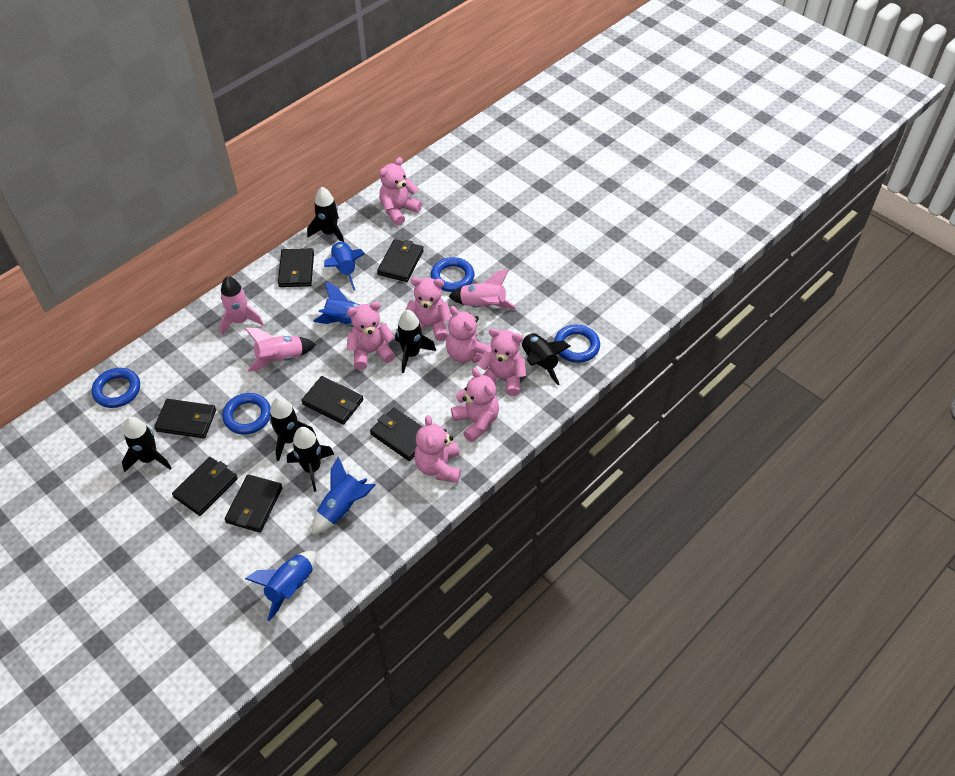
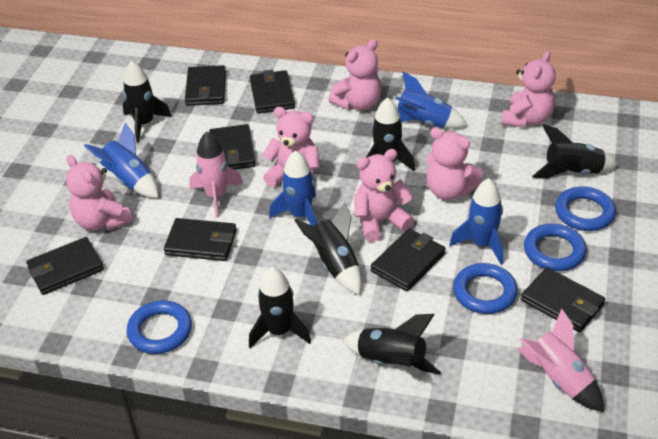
pink rocket: [220,276,264,336] [245,328,316,372] [449,269,517,309] = 3 -> [189,132,243,218] [517,308,604,412] = 2
pink teddy bear: [347,302,395,370] [379,157,422,226] [406,277,451,341] [414,415,461,483] [446,306,492,363] [451,368,499,442] [477,328,526,396] = 7 -> [66,155,133,231] [262,107,320,187] [329,39,382,110] [354,149,414,242] [426,127,483,200] [501,51,556,127] = 6

